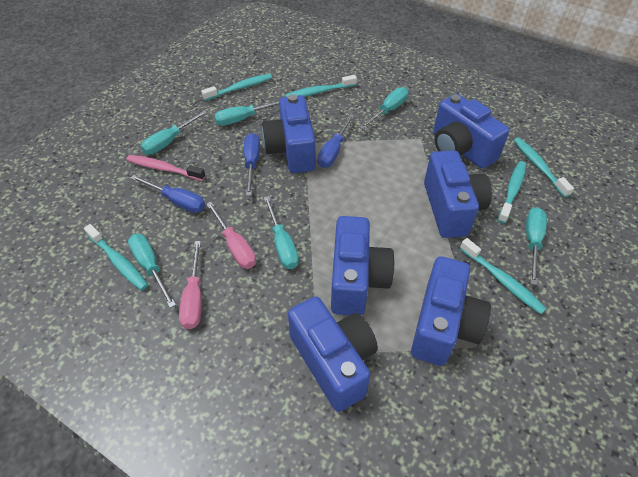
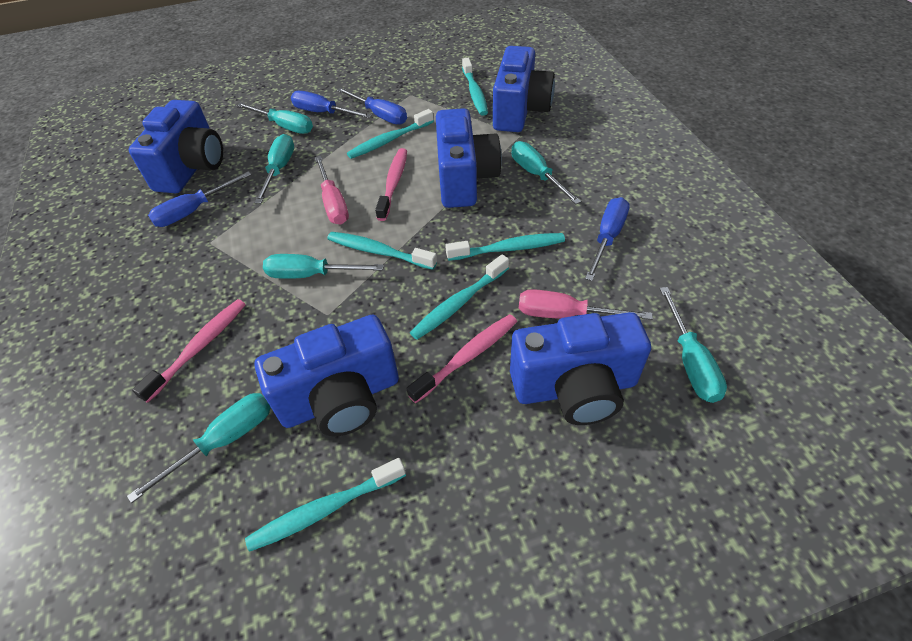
blue camera: [262,94,316,173] [288,297,378,412] [331,216,395,315] [411,256,491,366] [424,150,492,238] [433,94,509,169] = 6 -> [129,100,223,193] [255,314,399,436] [436,108,502,208] [493,46,555,132] [510,312,651,425] = 5
blue screwdriver: [130,175,205,213] [244,133,260,196] [318,114,354,168] = 3 -> [148,172,251,227] [291,91,372,118] [337,88,407,125] [585,197,630,281] = 4
pink toothbrush: [127,155,206,181] = 1 -> [132,299,246,403] [375,148,407,221] [407,314,517,403] = 3

